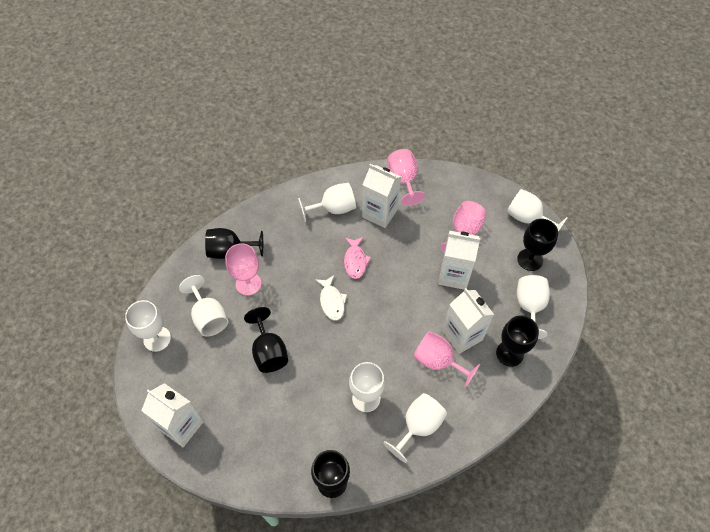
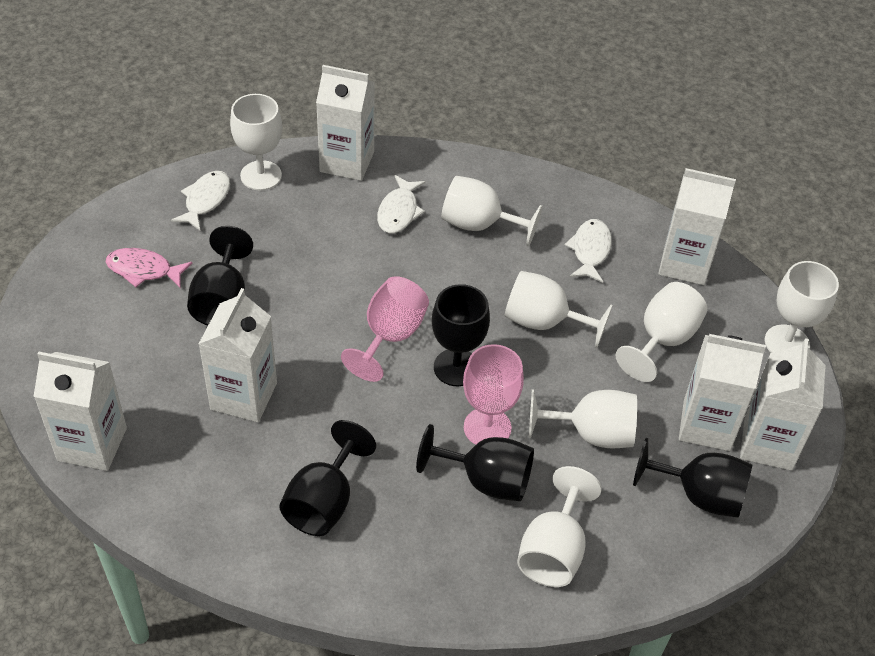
pink goblet: [225,243,262,296] [387,149,425,206] [413,331,480,388] [440,201,487,253] = 4 -> [341,276,429,382] [463,344,524,445] = 2
white carton: [141,383,204,447] [362,164,401,228] [438,231,480,290] [442,288,494,354] = 4 -> [34,351,127,471] [199,288,277,422] [316,65,375,181] [658,168,736,285] [679,334,766,451] [740,338,826,471] = 6
white fish: [315,275,347,320] = 1 -> [171,171,230,230] [377,175,425,233] [565,219,612,283] = 3

